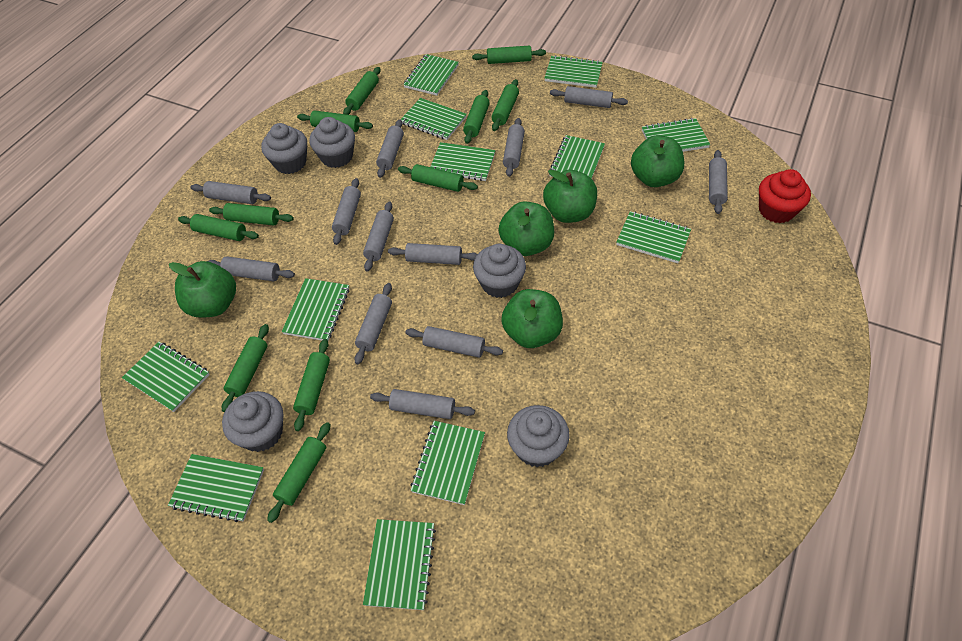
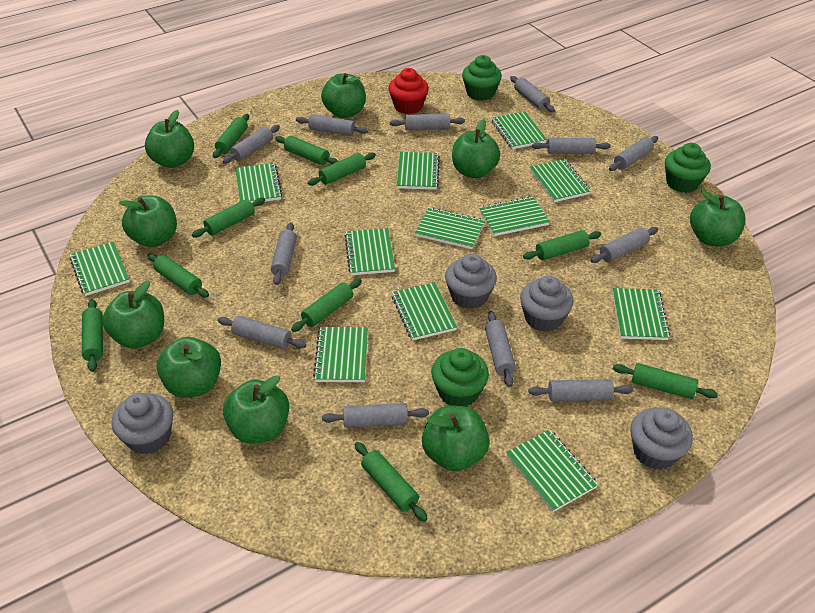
green apple: [169,261,236,318] [498,201,554,256] [501,289,563,348] [543,169,597,223] [631,135,684,187] = 5 -> [102,281,164,348] [119,196,177,247] [145,110,194,168] [157,337,221,398] [223,375,289,444] [321,73,366,118] [422,406,490,471] [452,119,500,178] [690,190,746,246] = 9
green cupcake: none = 0 -> [431,348,489,407] [462,55,502,101] [665,143,711,193] = 3
green rolling pin: [178,214,259,241] [209,203,294,225] [222,324,269,412] [267,422,331,523] [293,339,330,431] [297,111,373,132] [343,67,380,115] [398,164,478,192] [463,90,490,144] [472,45,546,64] [491,79,519,131] = 11 -> [82,299,103,372] [147,253,209,298] [192,198,265,238] [213,114,249,158] [275,136,338,165] [291,279,362,332] [308,152,376,185] [355,442,428,522] [523,230,601,260] [613,363,718,399] = 10
grey cupcake: [222,391,283,452] [261,123,307,174] [309,117,355,168] [473,244,526,298] [507,405,570,467] = 5 -> [112,393,173,454] [445,254,497,309] [520,275,574,332] [630,408,693,470] = 4

